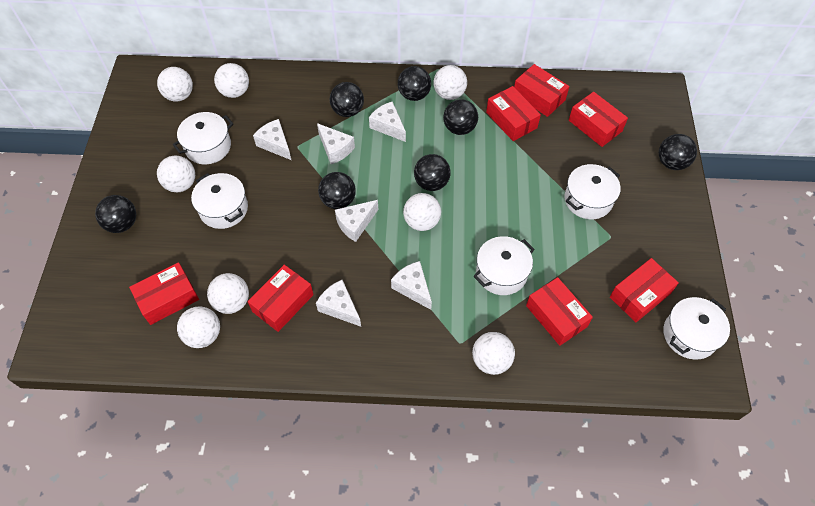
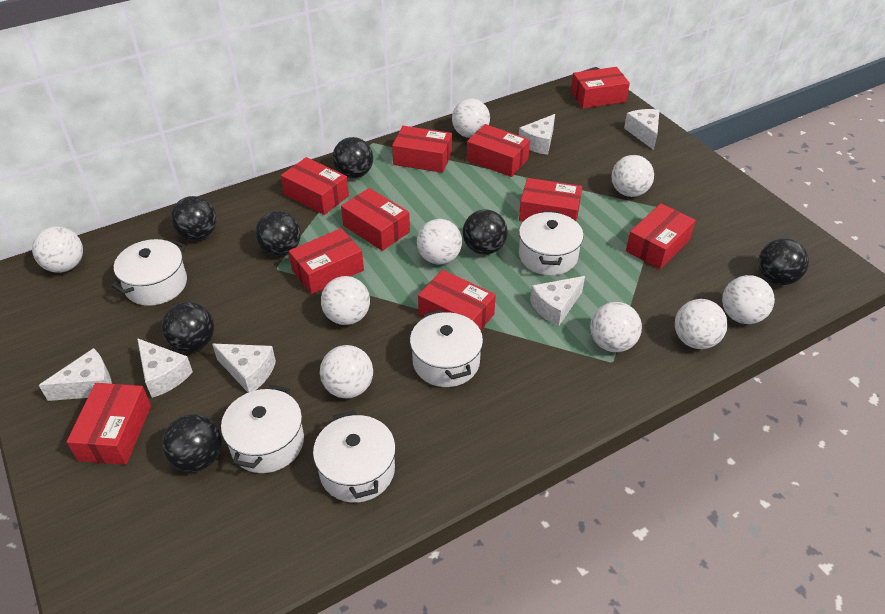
red box: [129,262,199,325] [248,265,314,332] [486,86,541,141] [514,64,570,117] [526,277,593,346] [569,92,628,147] [610,258,679,322] = 7 -> [66,383,151,465] [281,157,349,215] [289,228,364,294] [341,188,410,251] [392,126,452,173] [418,270,496,330] [467,124,530,177] [519,178,582,221] [571,67,630,108] [626,203,696,269] = 10
white ball: [157,67,193,102] [157,156,195,193] [177,306,220,348] [207,273,249,314] [214,63,249,98] [403,193,441,231] [433,65,467,100] [472,332,515,375] = 8 -> [32,227,83,273] [320,345,373,398] [321,276,370,325] [417,219,462,265] [452,99,490,138] [590,302,642,352] [611,155,654,197] [675,299,727,349] [722,275,775,324] = 9

